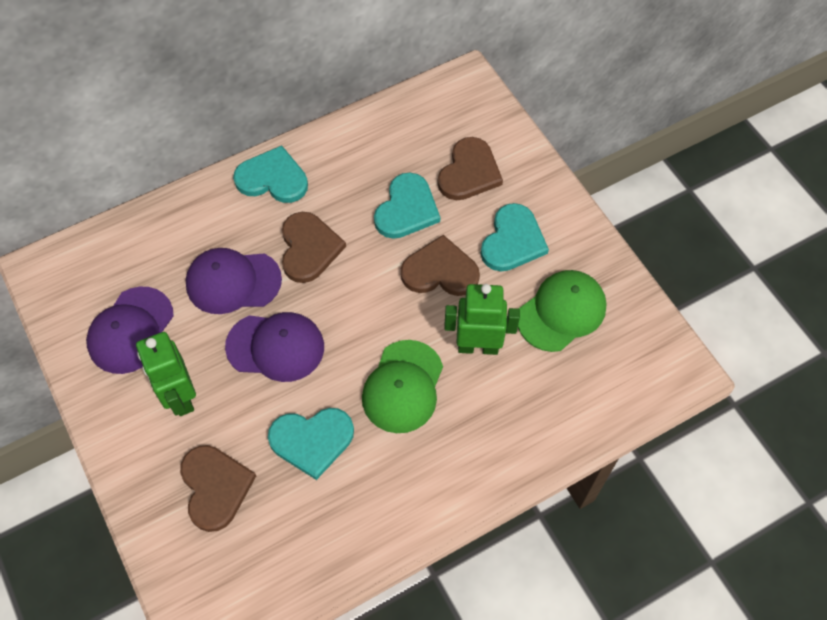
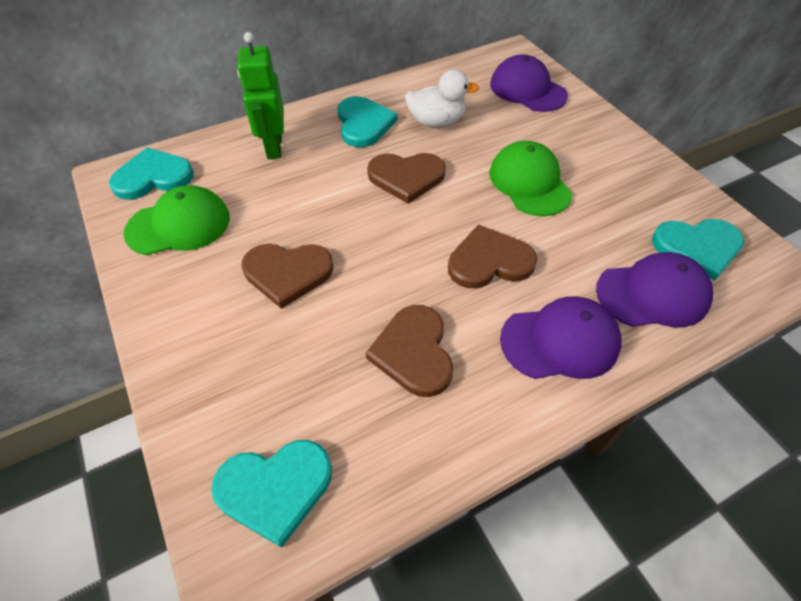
green robot: [136,332,196,416] [444,284,520,355] = 2 -> [237,32,284,159] = 1
white duck: none = 0 -> [405,69,479,127] = 1

